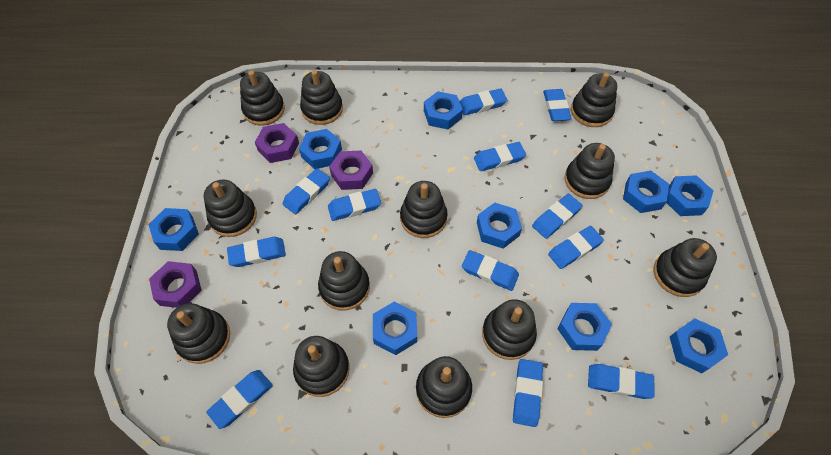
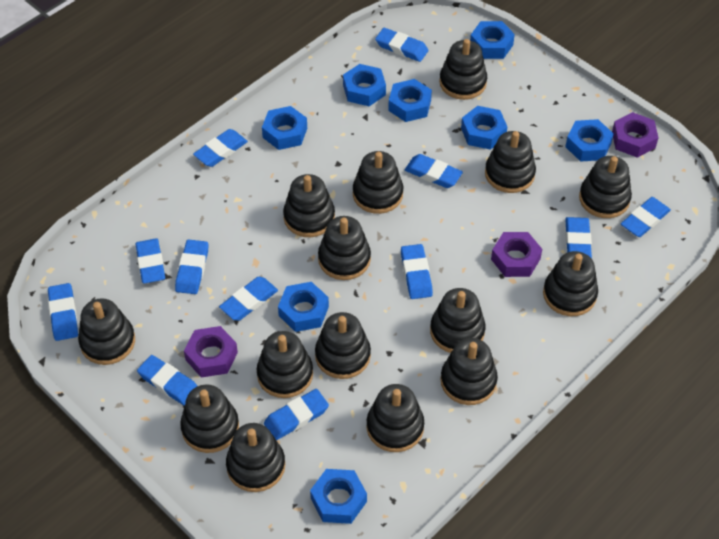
black stacking toy: [167,303,230,364] [204,180,257,237] [240,71,285,126] [293,336,350,397] [300,70,343,125] [318,251,370,310] [400,181,448,238] [416,356,472,418] [482,299,537,360] [564,143,615,199] [571,72,617,127] [654,238,717,297] = 12 -> [78,298,135,365] [180,384,239,453] [226,423,285,492] [257,331,313,398] [283,174,335,237] [315,312,371,379] [318,216,371,280] [353,151,403,214] [366,384,424,452] [430,288,485,353] [439,39,487,100] [440,338,498,405] [485,131,536,193] [543,251,598,316] [579,156,632,218] = 15
blue nut: [148,208,199,251] [299,129,342,169] [373,302,417,355] [424,91,463,129] [477,203,522,249] [557,303,612,351] [623,171,669,213] [666,175,713,216] [670,318,728,373] = 9 -> [262,106,307,150] [278,282,329,332] [310,469,367,524] [343,64,386,106] [388,79,432,122] [461,106,507,150] [470,21,515,59] [565,119,614,162] = 8

